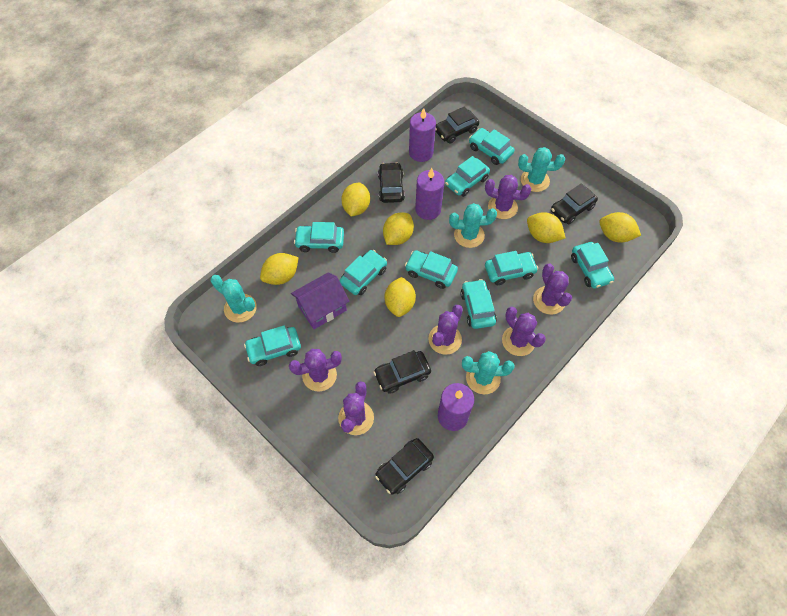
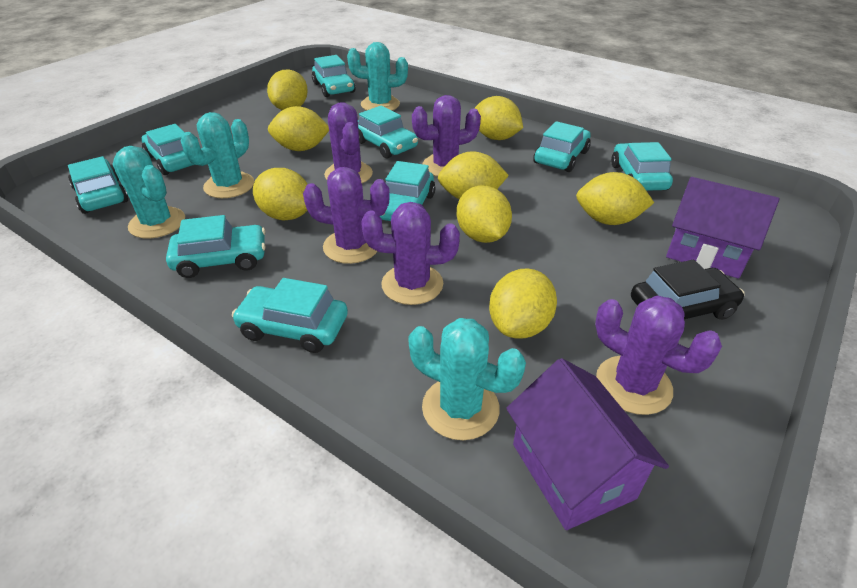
black car: [373,350,431,394] [375,438,434,495] [378,162,405,203] [435,106,479,143] [551,183,598,224] = 5 -> [631,260,745,320] = 1
purple cactus: [289,349,342,392] [338,381,374,435] [428,305,463,355] [485,175,531,219] [502,307,546,356] [533,263,572,315] = 6 -> [303,167,390,264] [324,102,373,183] [361,202,460,305] [412,95,481,177] [595,295,722,415] = 5
purple candle: [409,108,436,162] [415,168,444,220] [438,383,474,431] = 3 -> none = 0
purple house: [291,272,349,329] = 1 -> [506,358,669,530] [666,177,779,279] = 2
yellow lemon: [260,253,299,285] [341,183,370,216] [383,213,414,245] [385,277,416,317] [527,212,565,243] [599,212,641,243] = 6 -> [253,168,308,220] [267,70,308,110] [268,106,329,151] [438,151,509,199] [457,185,512,243] [474,96,523,140] [489,269,557,339] [576,172,654,225] = 8

